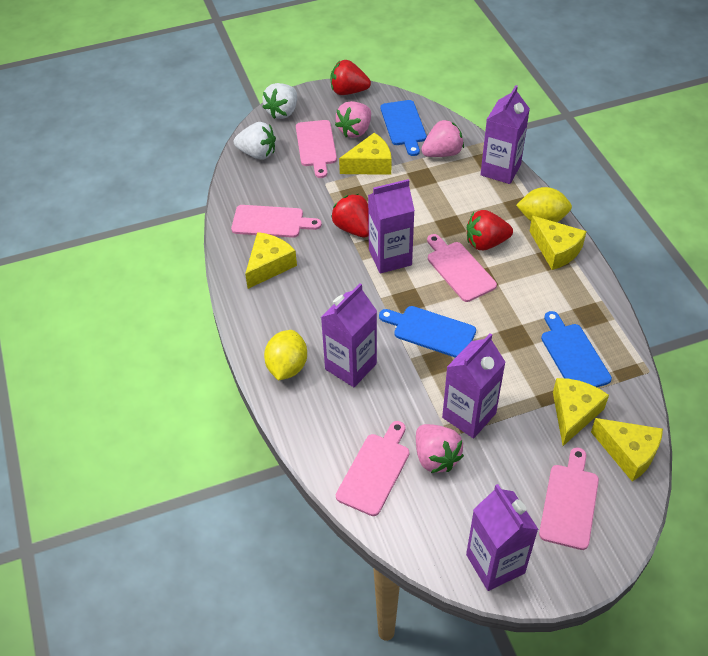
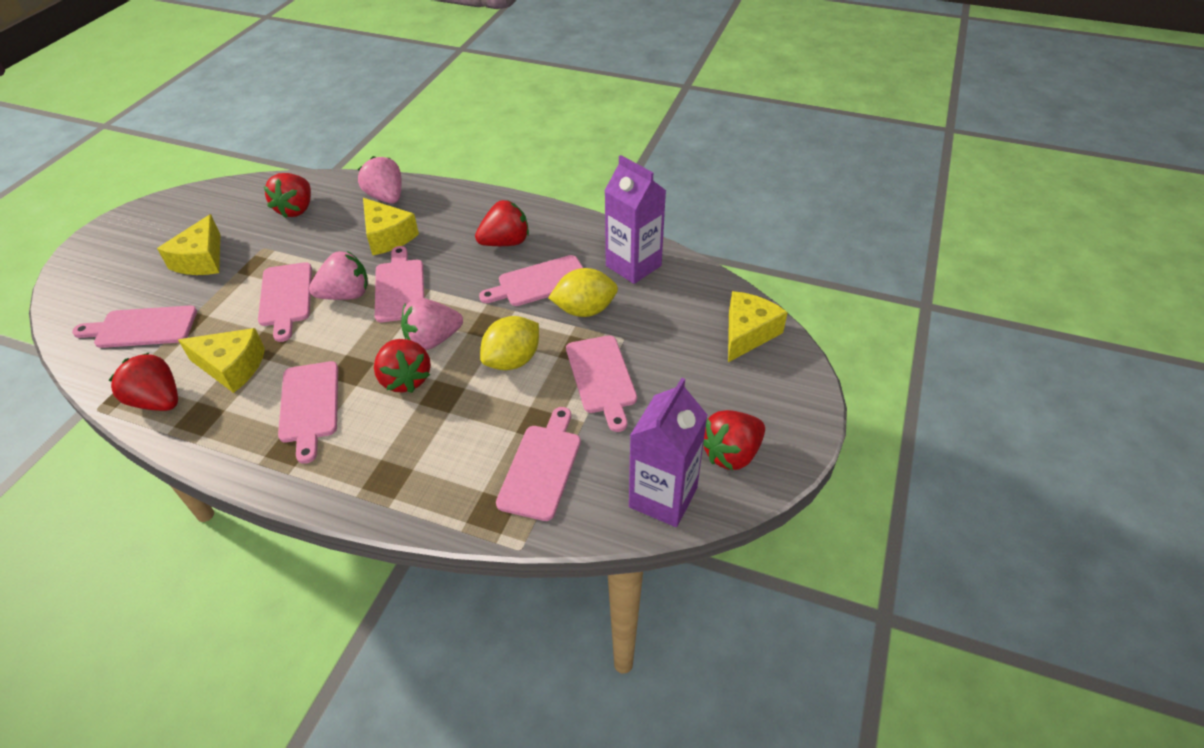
blue cutting board: [379,306,476,358] [380,100,427,156] [541,311,612,387] = 3 -> none = 0
pink cutting board: [231,205,322,238] [296,120,337,178] [336,421,410,516] [427,234,497,302] [539,448,599,550] = 5 -> [72,306,197,348] [258,262,312,342] [278,361,338,464] [375,246,424,322] [479,255,583,306] [496,407,581,521] [566,335,637,432] = 7
purple carton: [321,283,377,387] [368,179,415,273] [442,333,506,438] [466,484,539,591] [480,85,530,184] = 5 -> [604,155,666,284] [629,378,708,527] = 2
red strawberry: [330,60,371,95] [331,194,369,237] [467,210,513,250] = 3 -> [109,353,178,411] [264,173,311,218] [374,339,431,393] [475,200,529,246] [703,410,765,470] = 5
white strawberry: [234,122,276,160] [262,83,297,119] = 2 -> none = 0
yellow cheese: [245,232,297,289] [339,133,392,175] [530,216,587,270] [553,378,609,446] [591,418,663,482] = 5 -> [157,214,220,275] [178,328,265,393] [363,198,419,256] [728,291,788,362] = 4

